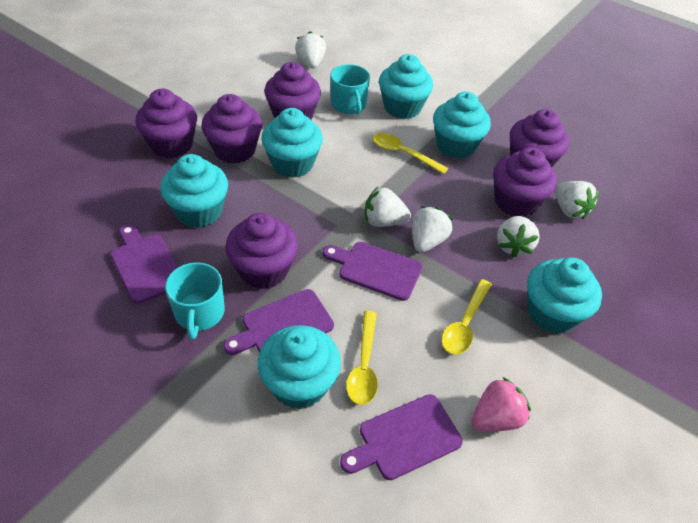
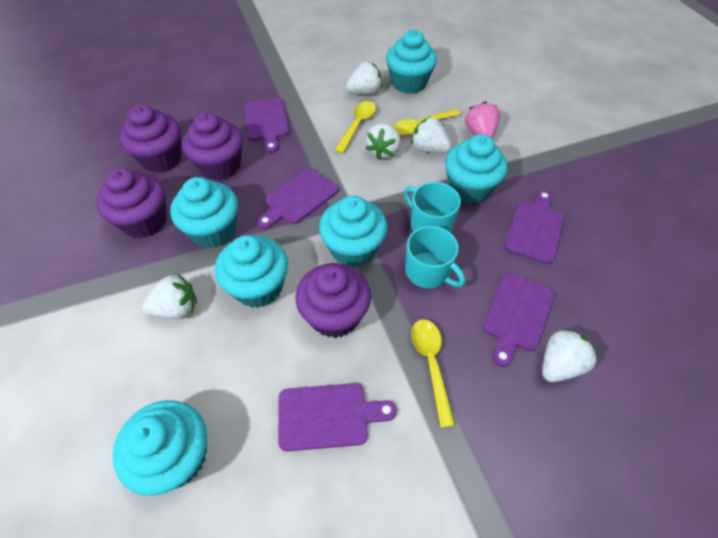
purple cupcake: [135,88,197,158] [201,94,262,164] [225,213,298,289] [264,62,321,120] [493,147,557,217] [510,109,569,168] = 6 -> [96,168,167,238] [120,104,182,173] [182,112,243,180] [296,263,371,338] = 4
purple cutting board: [111,224,178,304] [223,289,334,355] [323,242,422,301] [340,394,463,480] = 4 -> [244,98,289,153] [257,168,339,229] [278,383,397,452] [483,273,554,367] [504,190,564,264] = 5

